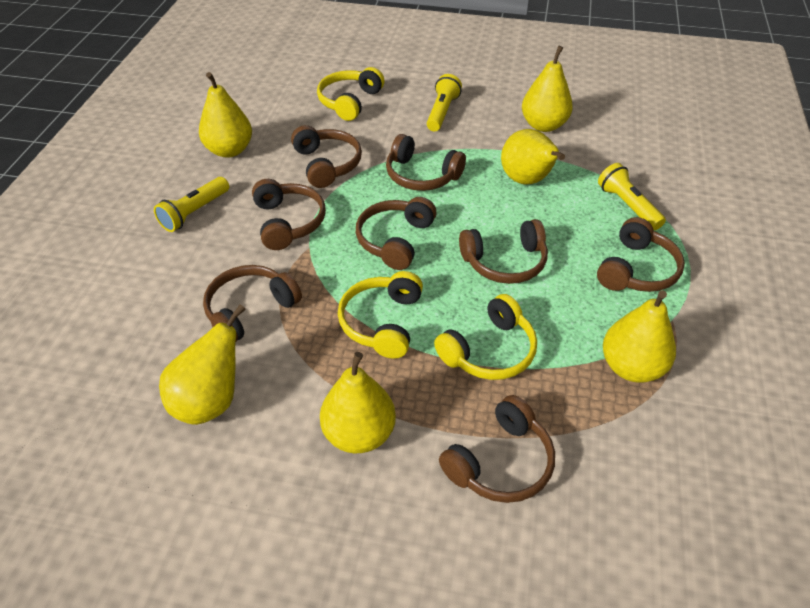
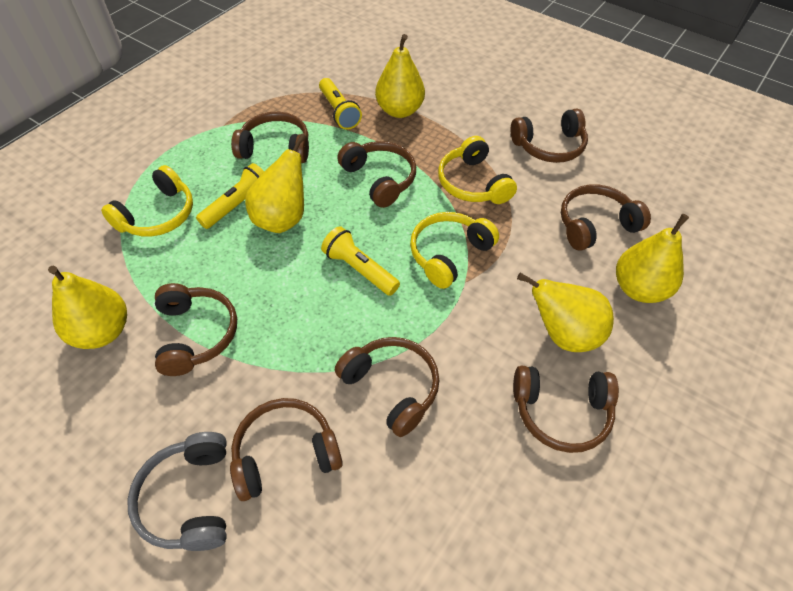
grey headphones: none = 0 -> [127,432,227,551] = 1
yellow pear: [159,304,246,425] [199,72,252,158] [320,352,396,453] [501,129,565,184] [522,45,573,132] [603,290,676,383] = 6 -> [48,266,127,349] [245,133,306,233] [375,34,425,118] [517,273,614,352] [616,214,689,303] = 5

